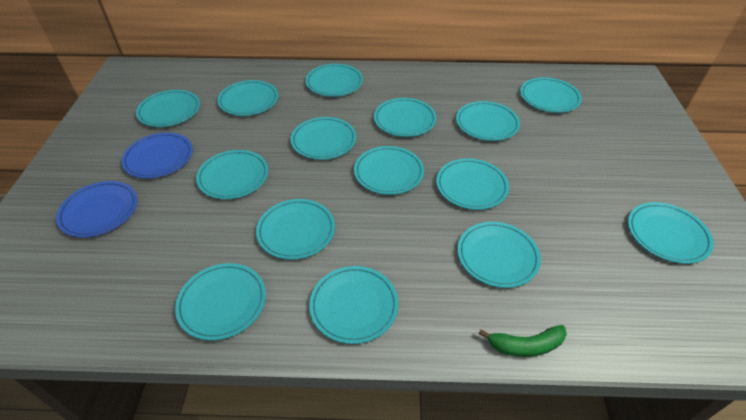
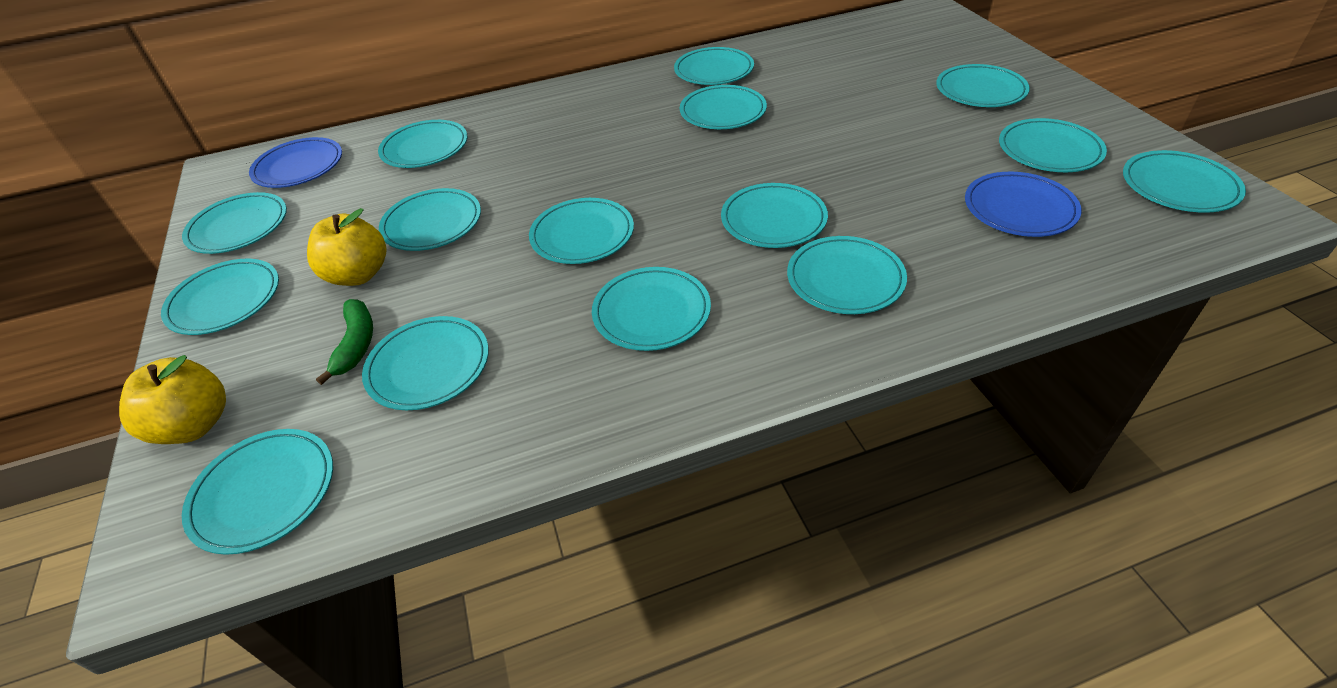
yellow apple: none = 0 -> [119,355,226,444] [307,208,387,286] = 2

